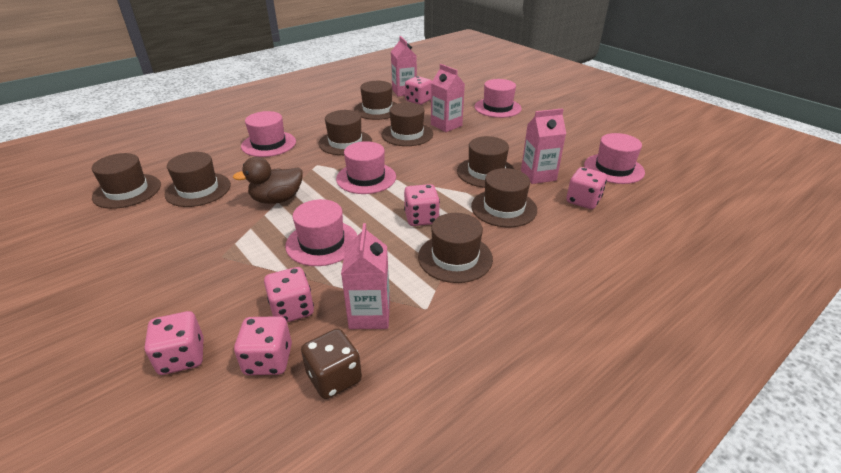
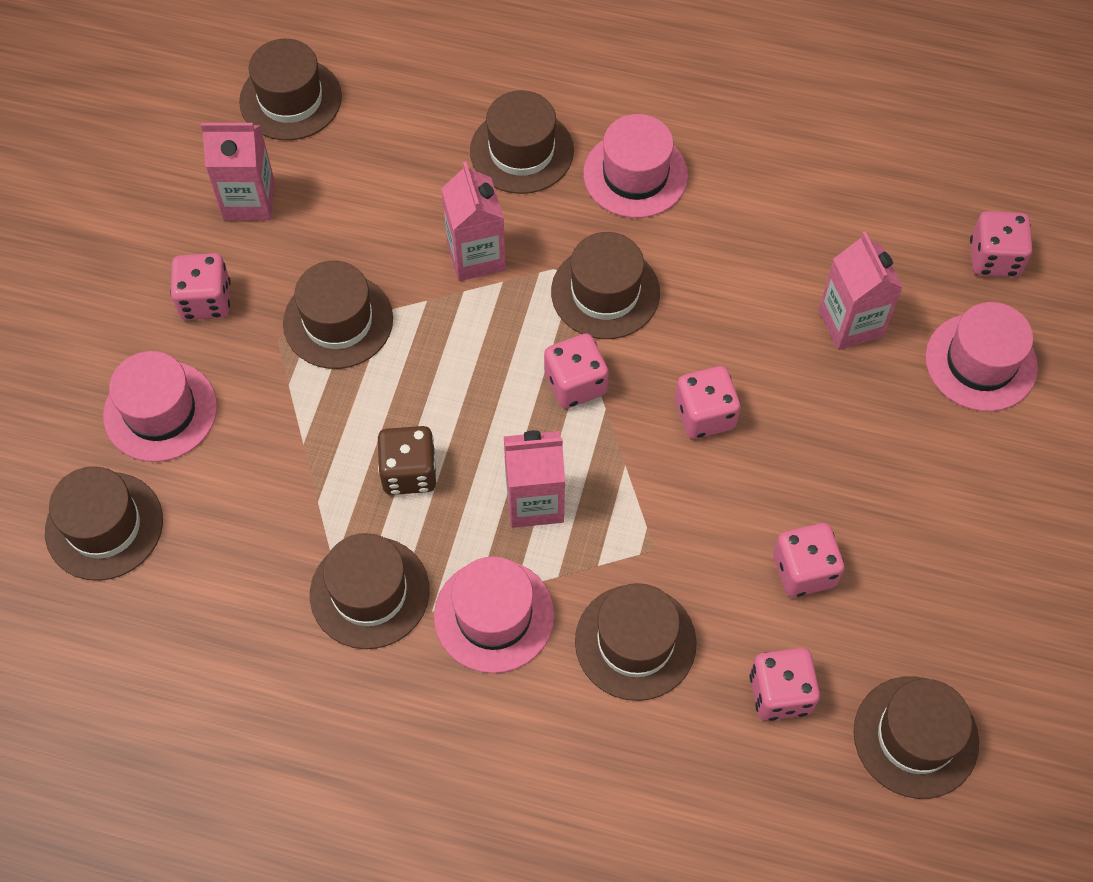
brown duck: [233,157,303,204] = 1 -> none = 0
pink hat: [241,111,296,157] [285,199,357,266] [336,141,396,194] [474,79,522,118] [584,133,645,184] = 5 -> [103,351,217,462] [434,556,554,673] [583,114,688,218] [925,302,1038,412] = 4

